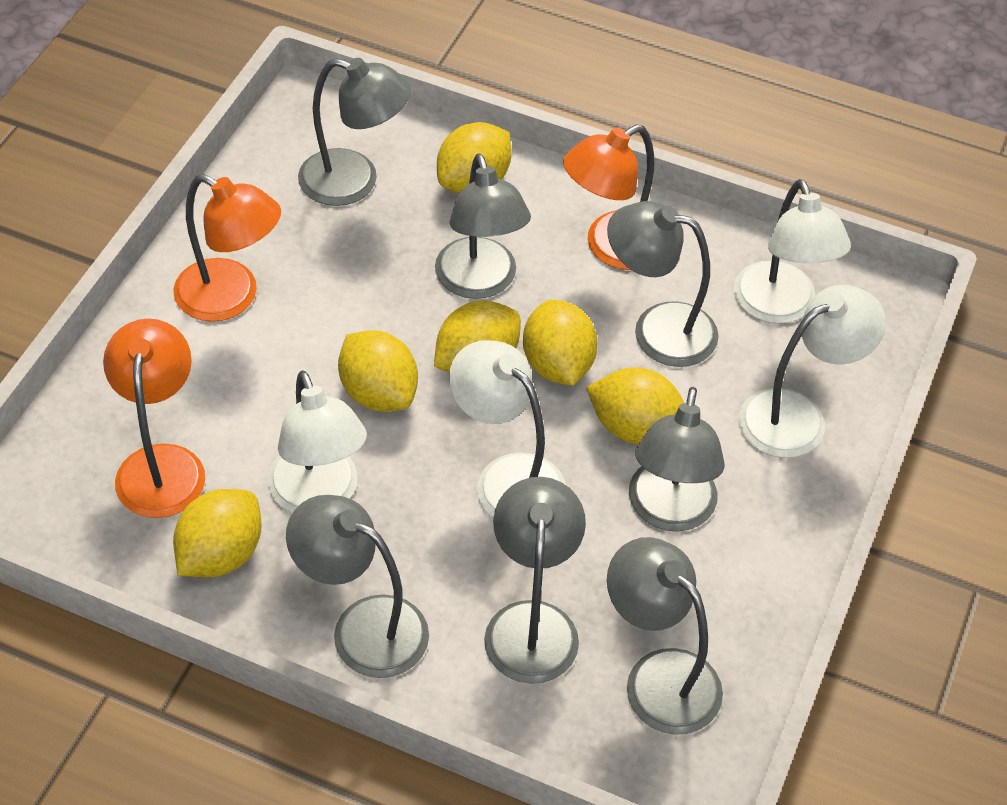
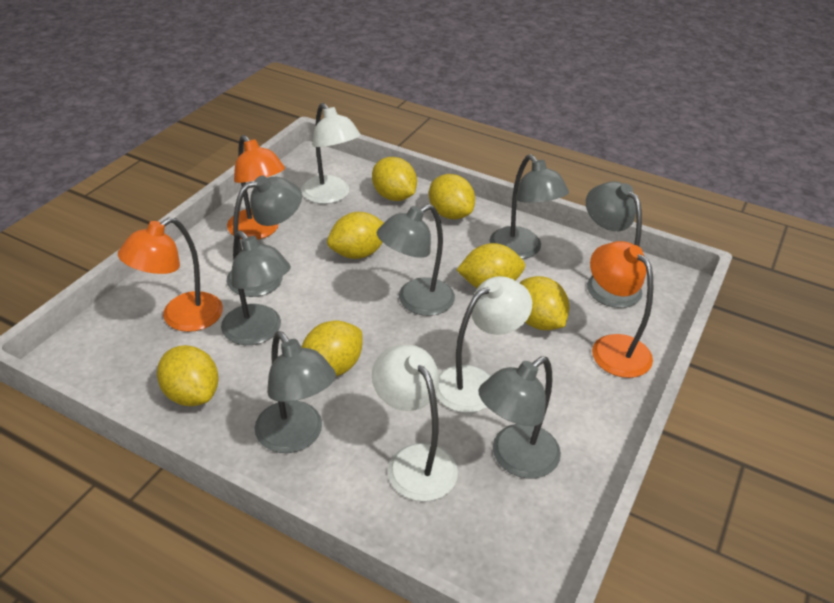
white lamp: [268,371,367,513] [449,340,566,518] [734,179,851,324] [739,285,886,458] = 4 -> [301,103,360,204] [372,345,458,502] [436,276,532,413] = 3
yellow lemon: [173,489,262,577] [338,330,418,412] [434,301,521,372] [437,122,512,193] [523,300,597,386] [586,367,684,444] = 6 -> [157,345,219,406] [301,321,363,376] [327,212,384,259] [372,157,417,201] [429,174,475,219] [457,243,525,288] [520,276,569,330] = 7

